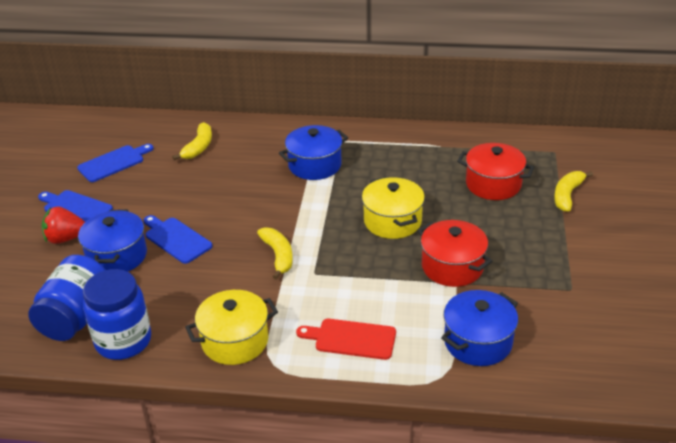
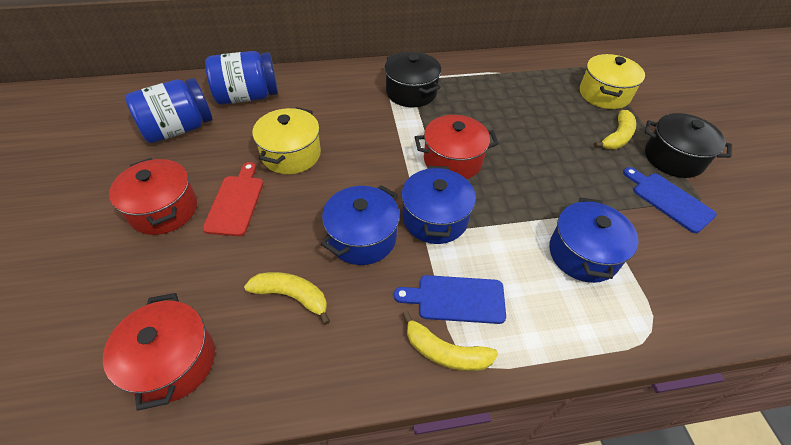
black pot: none = 0 -> [384,52,441,107] [645,113,732,178] = 2
blue cutting board: [38,190,113,222] [77,144,154,182] [144,215,213,264] = 3 -> [394,275,506,324] [623,167,717,233] = 2
red pot: [417,220,493,287] [457,143,534,200] = 2 -> [103,293,215,411] [109,158,197,235] [415,115,499,179] = 3
red strawberry: [42,206,85,244] = 1 -> none = 0

